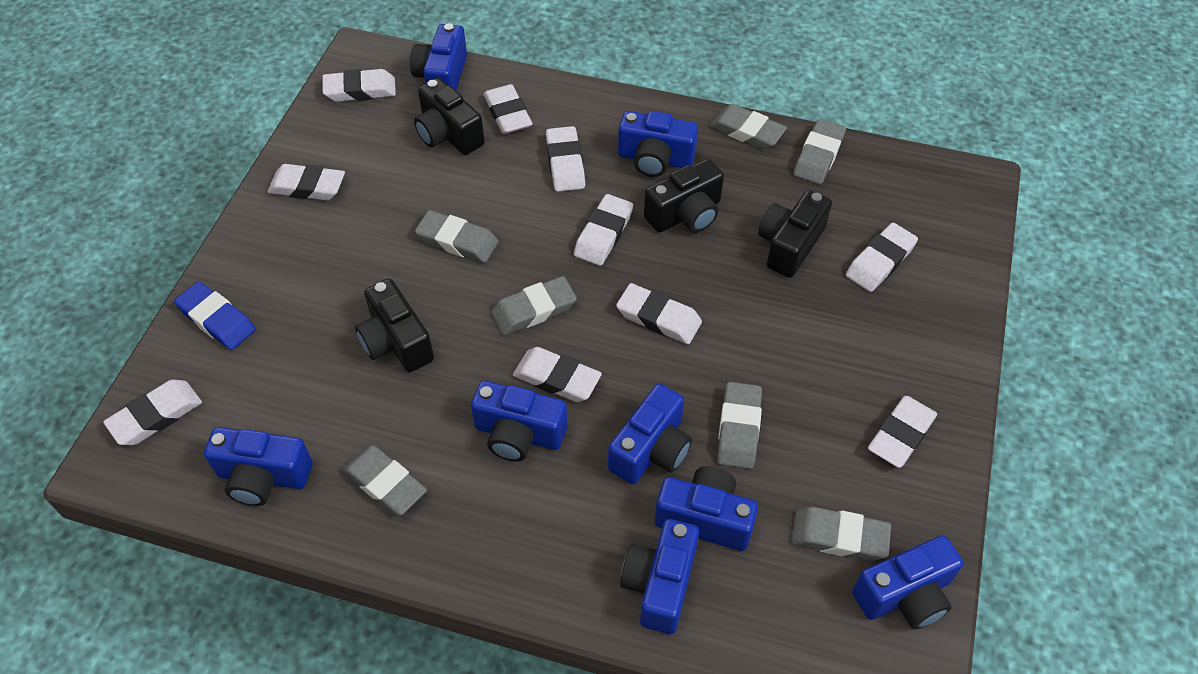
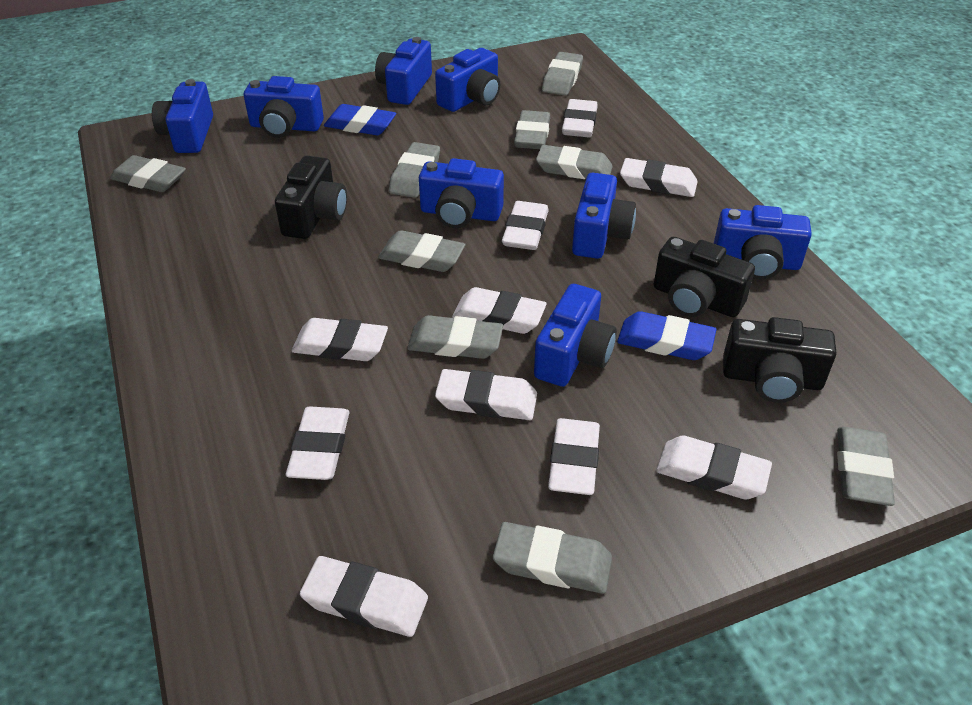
black camera: [355,278,434,372] [414,78,485,155] [644,159,724,232] [758,190,832,278] = 4 -> [275,156,347,239] [654,237,755,317] [723,317,836,403] = 3
blue eraser: [174,281,256,350] = 1 -> [324,104,396,135] [617,311,717,360] = 2
grey eraser: [342,445,427,516] [415,210,498,263] [491,276,577,335] [710,104,787,149] [717,382,762,469] [792,507,891,561] [793,119,846,184] = 7 -> [110,155,186,192] [378,230,465,272] [389,142,440,198] [407,315,503,359] [493,522,612,594] [514,110,550,149] [536,145,613,179] [542,52,583,96] [837,427,895,506] = 9

